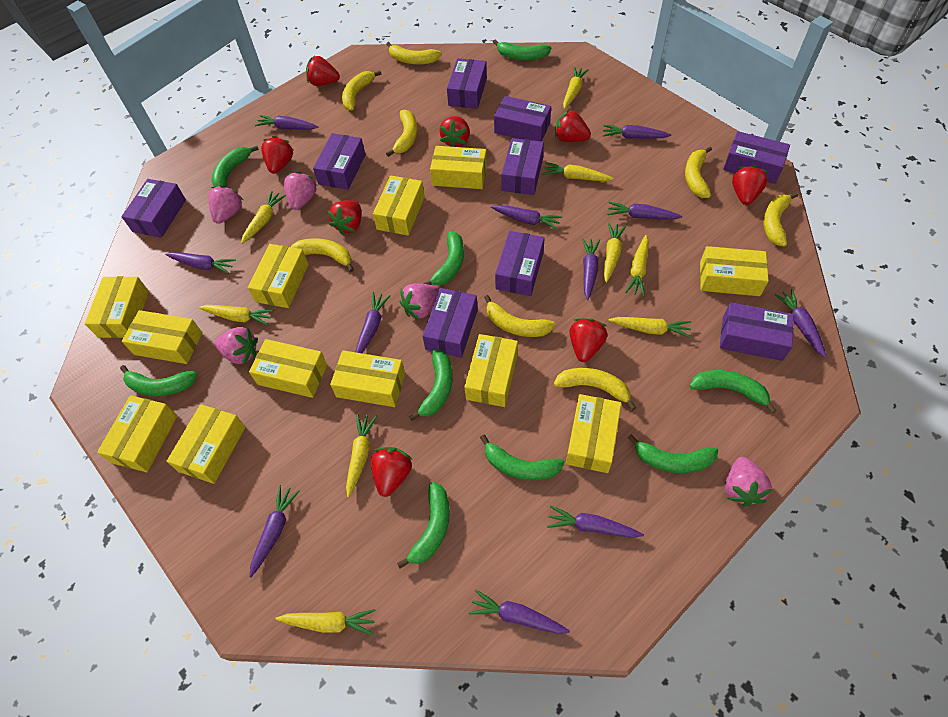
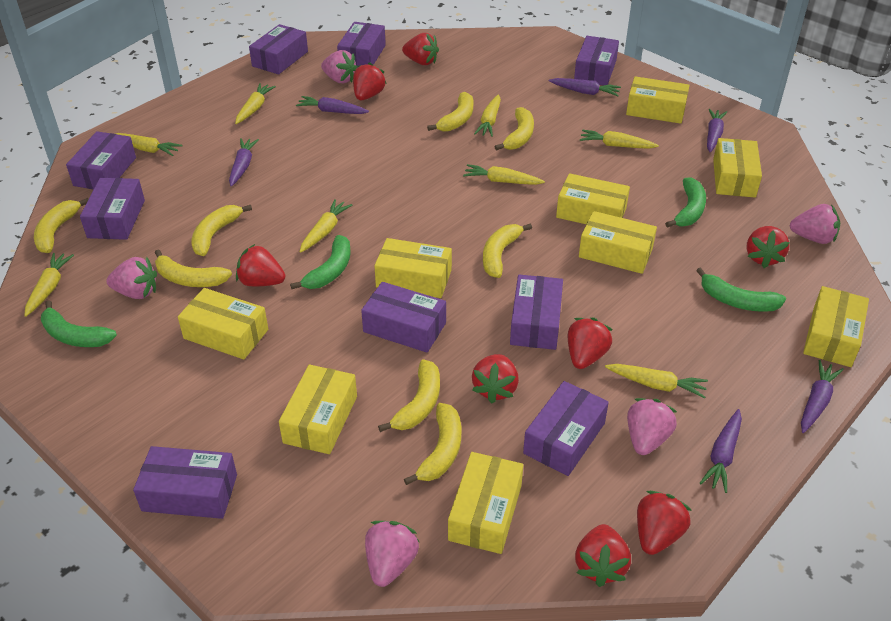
green banana: [120,365,197,396] [212,146,259,186] [397,482,450,569] [409,349,453,421] [423,231,464,286] [480,435,565,480] [493,39,551,61] [628,434,718,473] [690,370,777,414] = 9 -> [41,300,117,347] [290,235,351,289] [665,177,706,228] [696,268,786,312] = 4
purple carrot: [165,252,236,274] [249,485,299,577] [255,115,318,130] [356,292,391,353] [469,590,570,634] [491,205,562,230] [547,505,644,538] [582,238,600,300] [603,125,671,139] [607,202,682,220] [775,289,826,358] = 11 -> [229,138,259,186] [296,96,369,114] [549,78,621,96] [700,409,742,493] [707,109,727,152] [801,360,844,433] = 6
yellow box: [85,276,149,338] [97,395,177,472] [122,310,202,364] [167,404,245,484] [248,244,309,308] [249,339,327,398] [330,351,405,407] [373,175,425,236] [430,146,487,189] [464,334,518,407] [566,394,621,473] [700,246,769,296] = 12 -> [178,288,268,359] [279,365,357,454] [374,238,452,298] [448,452,523,554] [556,173,630,224] [579,211,657,274] [626,76,690,124] [713,138,762,198] [803,286,869,367] = 9
yellow carrot: [199,305,274,326] [241,191,286,244] [275,609,376,635] [346,414,377,498] [543,162,613,181] [563,67,589,109] [604,223,626,283] [608,317,691,338] [625,235,649,296] = 9 -> [25,253,74,317] [114,133,183,156] [235,83,276,124] [300,199,352,253] [463,164,545,185] [474,94,501,137] [580,129,659,149] [605,364,708,399] = 8

